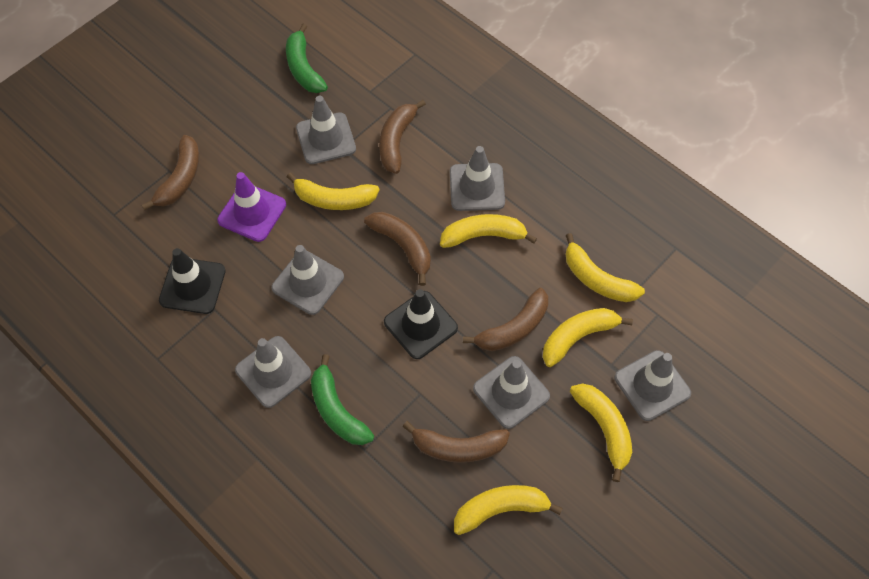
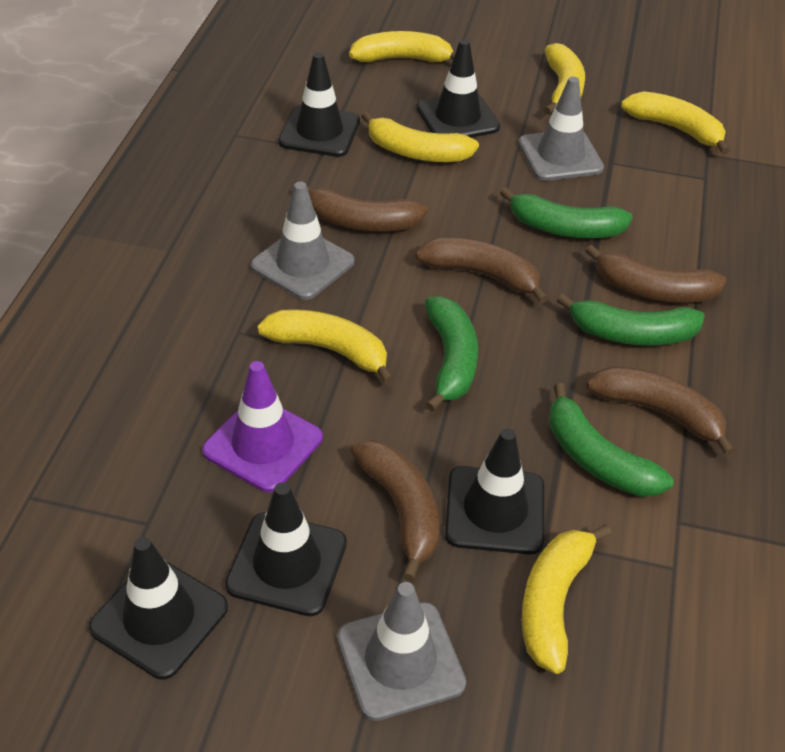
black traffic cone: [159,248,226,314] [384,289,458,359] = 2 -> [89,537,228,679] [225,482,347,616] [278,52,360,157] [416,39,500,138] [445,429,544,554] = 5
green banana: [286,24,328,93] [311,354,374,445] = 2 -> [425,296,478,411] [500,187,633,238] [549,383,674,497] [557,293,705,346] = 4
grey traffic cone: [235,336,311,408] [272,245,344,315] [296,96,356,164] [450,146,505,211] [473,356,550,429] [615,350,691,421] = 6 -> [251,182,354,300] [337,582,466,721] [519,77,604,181] = 3

